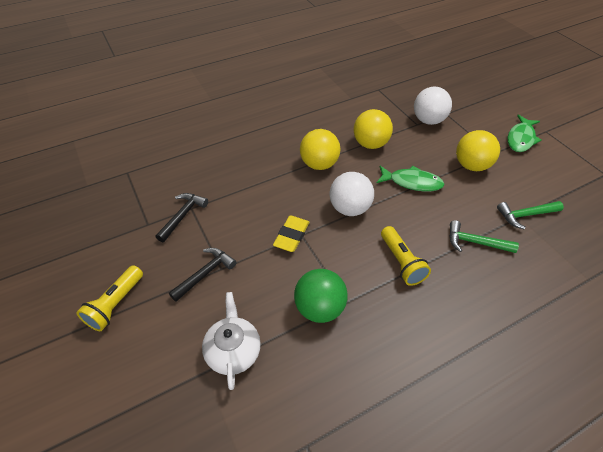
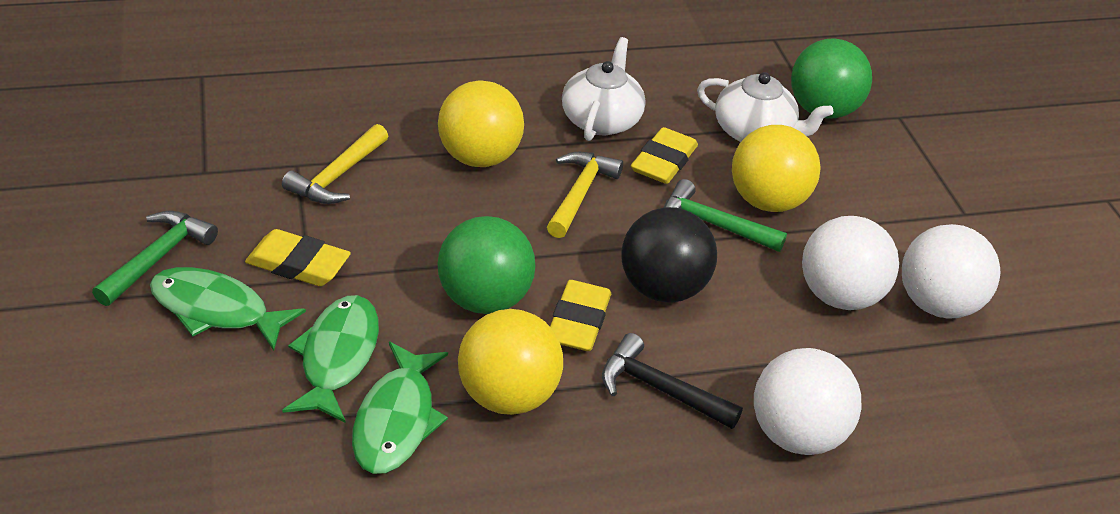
black ball: none = 0 -> [621,207,717,303] = 1
black hammer: [156,193,208,242] [169,248,237,302] = 2 -> [602,333,743,429] = 1
green ball: [294,269,348,323] = 1 -> [437,216,536,314] [791,38,872,119] = 2
green fish: [377,166,445,192] [507,115,542,152] = 2 -> [150,267,306,351] [282,295,379,423] [352,342,448,474] = 3
white ball: [330,172,374,216] [414,86,452,125] = 2 -> [754,348,861,455] [802,216,899,310] [902,224,1000,319] = 3
white teapot: [202,292,261,390] = 1 -> [562,37,645,141] [697,72,833,142] = 2
yellow eraser: [273,215,310,252] = 1 -> [245,229,351,286] [550,280,611,351] [631,127,698,184] = 3
yellow flashlight: [76,265,143,331] [381,226,431,286] = 2 -> none = 0
yellow hammer: none = 0 -> [282,124,388,204] [547,152,623,238] = 2

